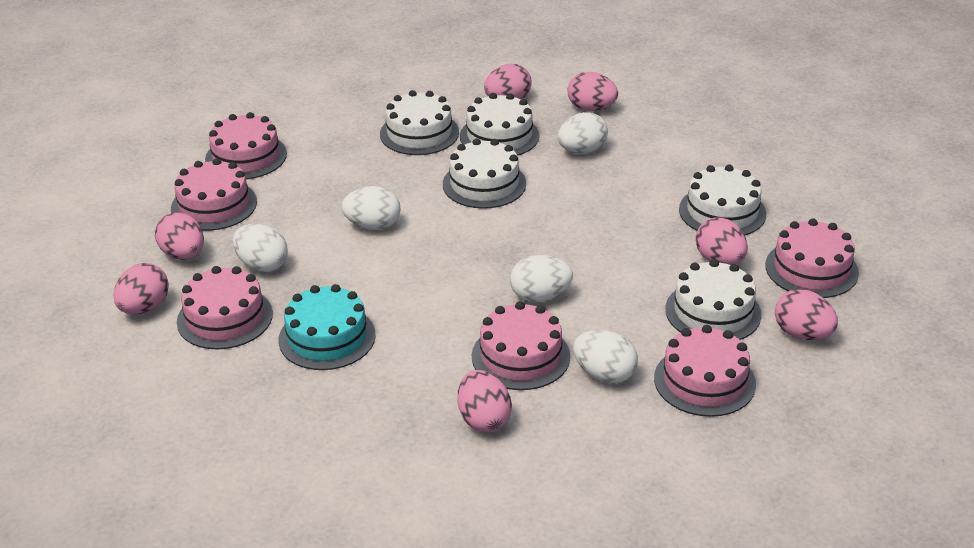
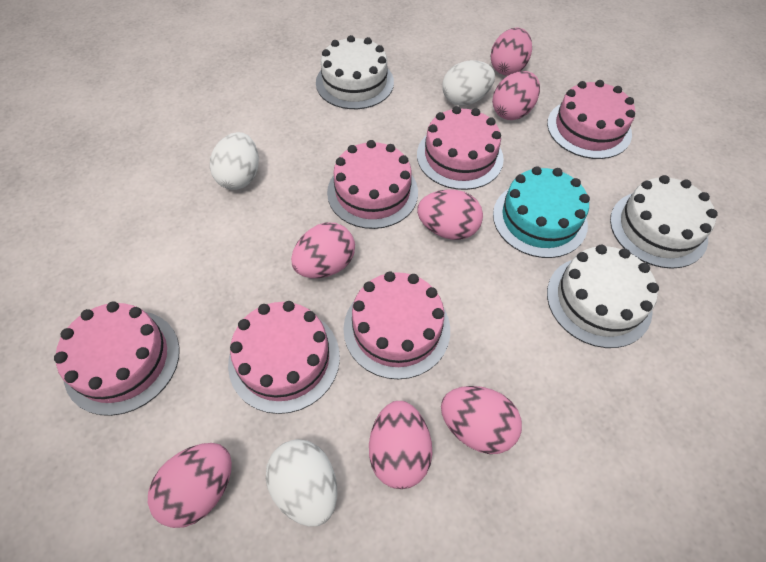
white cake: [380,90,459,155] [443,139,526,209] [460,93,539,156] [665,259,761,340] [679,164,766,235] = 5 -> [316,35,394,109] [547,244,659,348] [610,175,718,269] = 3
white egg: [233,224,288,272] [341,186,401,230] [510,255,573,302] [558,112,608,154] [573,330,638,383] = 5 -> [210,132,259,190] [266,439,337,527] [442,60,495,106] = 3

